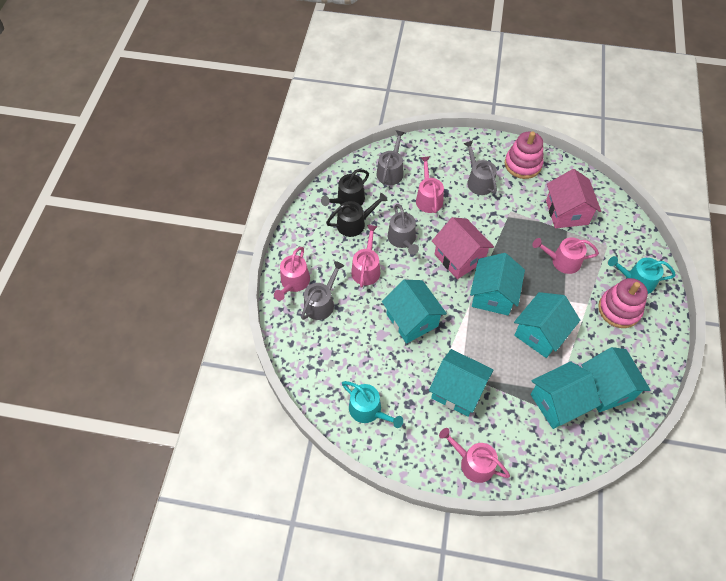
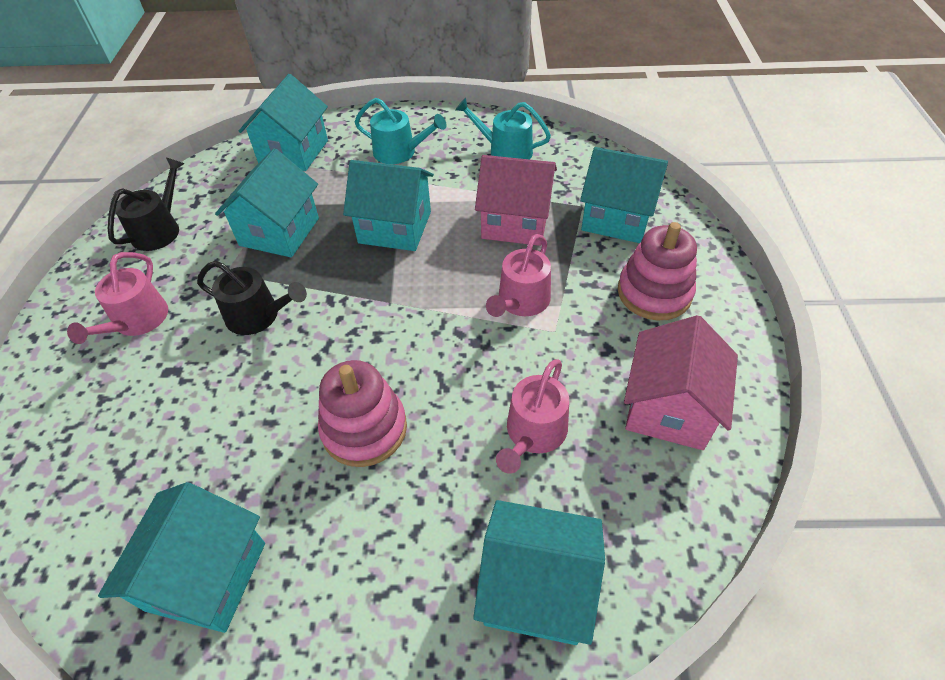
grey watering can: [301,261,344,320] [377,130,405,185] [388,204,419,255] [463,140,497,195] = 4 -> none = 0
pink watering can: [274,247,310,301] [351,225,380,288] [416,156,444,213] [439,428,510,483] [532,237,599,274] = 5 -> [67,252,168,344] [486,234,551,317] [496,359,569,474] = 3

